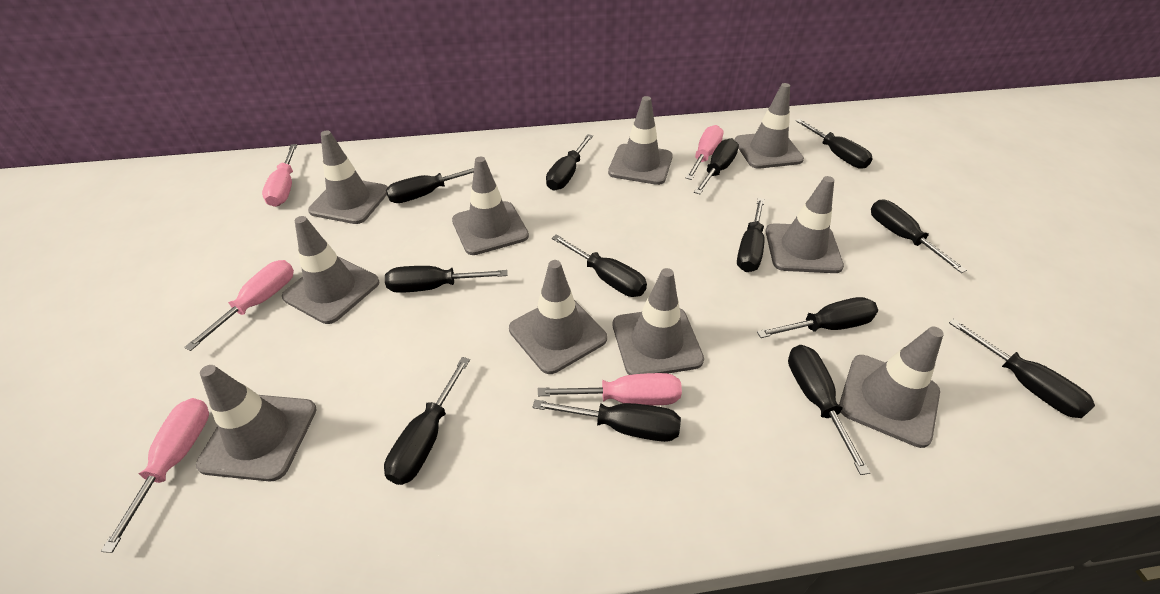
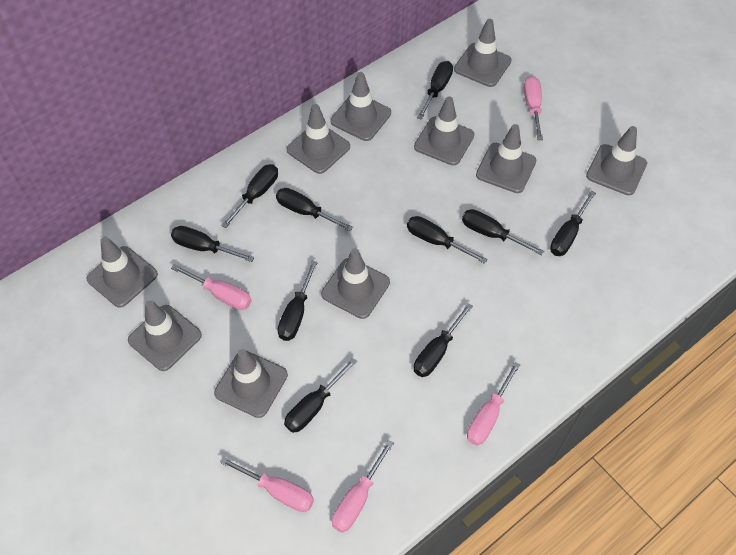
black screwdriver: [384,357,470,485] [385,266,508,293] [386,168,474,203] [533,400,681,442] [546,134,593,190] [552,234,647,297] [694,138,739,194] [737,198,765,272] [757,297,878,338] [788,345,870,475] [795,119,873,169] [871,200,967,273] [949,319,1095,418] = 13 -> [171,226,254,262] [221,164,278,228] [276,188,353,231] [277,261,318,341] [284,358,357,433] [407,216,488,264] [414,303,473,377] [417,61,453,120] [462,209,544,256] [550,191,596,256] = 10

